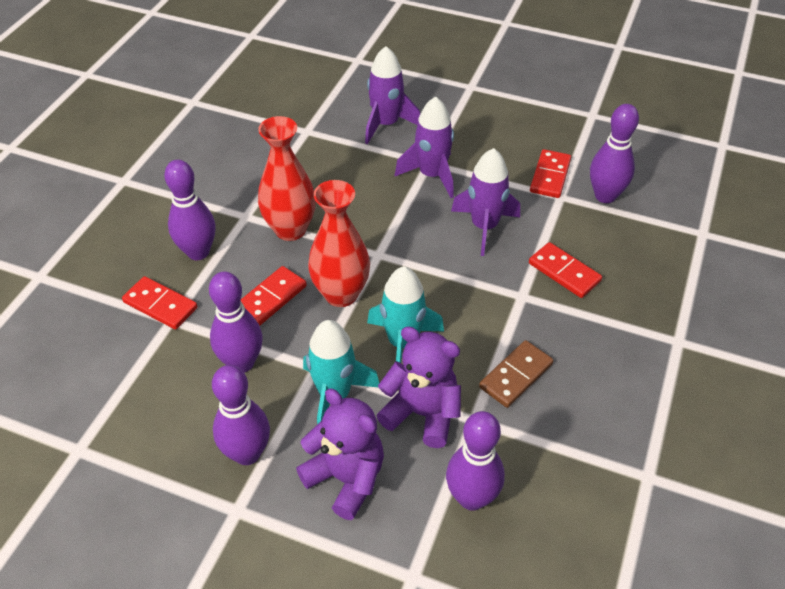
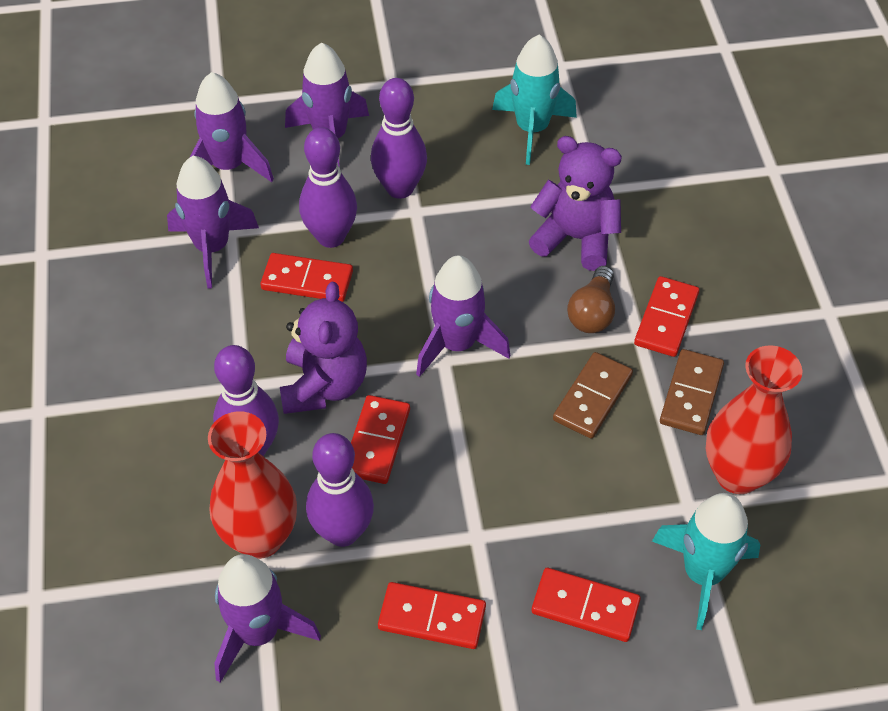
brown domino: [479,340,553,408] = 1 -> [553,352,633,439] [660,349,724,435] = 2
brown light bulb: none = 0 -> [567,266,615,333] = 1
purple bowling pin: [164,160,216,260] [209,272,263,373] [212,365,270,465] [446,411,505,511] [590,104,639,203] = 5 -> [213,345,279,456] [299,127,357,248] [306,433,374,547] [371,78,427,199] = 4
purple rocket: [365,46,420,144] [395,97,454,198] [451,148,520,256] = 3 -> [167,156,259,288] [190,72,274,182] [214,554,321,683] [285,43,369,168] [416,255,510,377] = 5
red domino: [122,276,198,329] [241,266,307,326] [529,242,602,298] [530,149,571,198] = 4 -> [260,253,353,302] [351,395,410,484] [378,582,486,649] [531,568,640,642] [634,276,699,357] = 5

